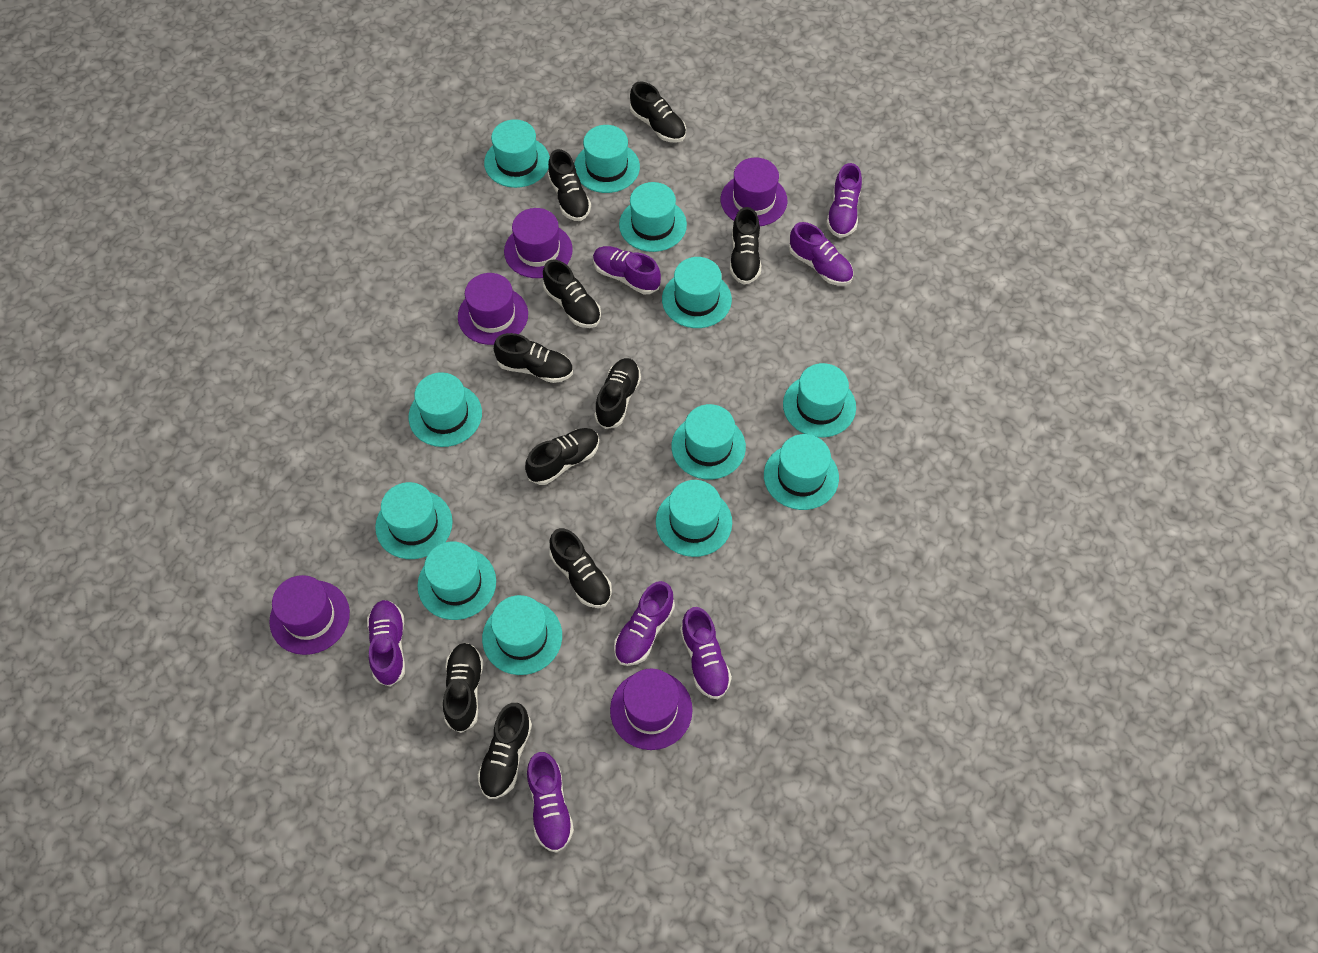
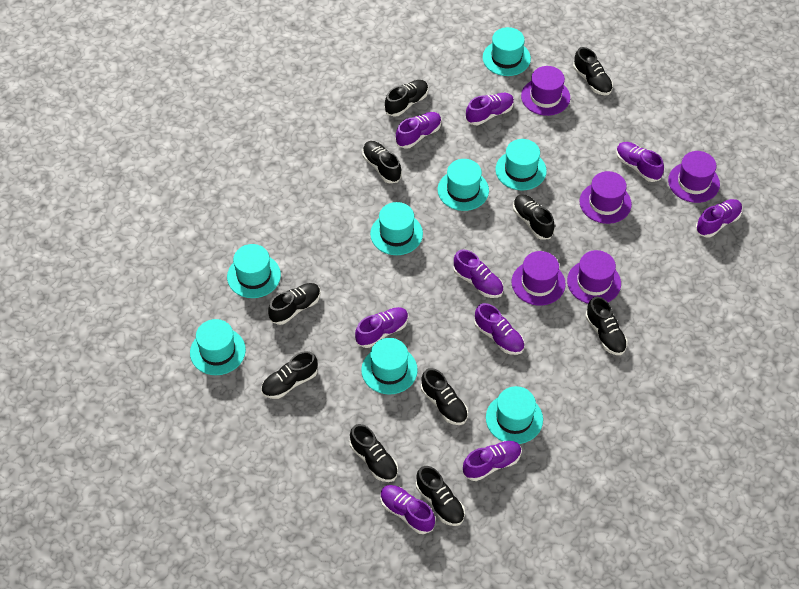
purple shoe: [367,600,405,687] [527,752,574,853] [593,246,661,294] [614,581,675,666] [680,607,732,699] [789,222,853,285] [826,163,862,238] = 7 -> [355,307,409,348] [380,485,435,534] [396,112,442,149] [453,250,503,298] [463,441,522,481] [466,93,514,125] [474,303,524,355] [616,142,664,182] [696,199,742,238] = 9
turquoise hat: [375,482,453,559] [408,372,482,447] [417,541,496,620] [482,595,562,675] [484,119,550,188] [574,125,640,193] [619,182,687,252] [656,480,732,557] [662,257,732,328] [672,404,746,479] [764,434,839,510] [783,363,856,437] = 12 -> [190,319,246,375] [227,244,281,298] [361,338,418,394] [370,202,423,255] [438,159,489,211] [483,27,531,76] [486,386,543,444] [495,139,547,190] = 8

